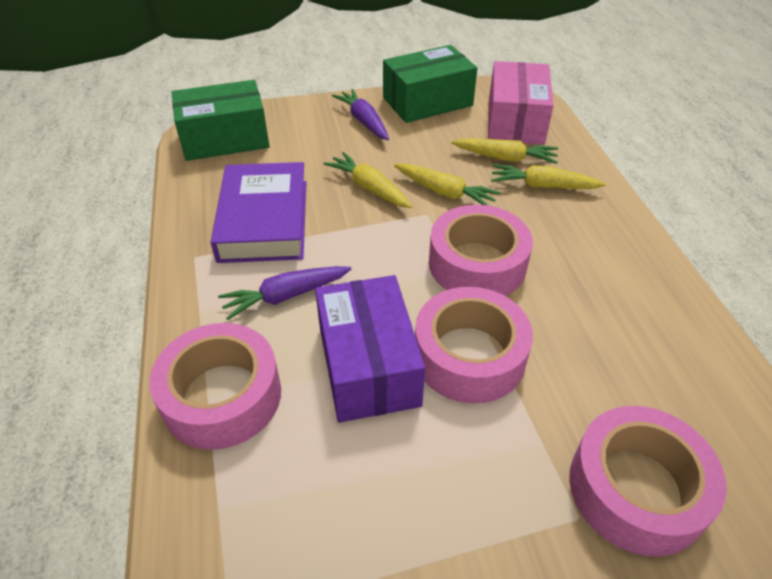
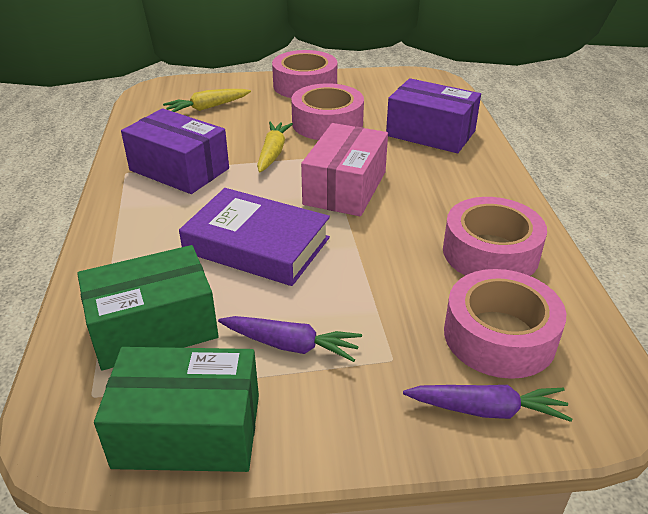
purple box: [315,275,425,423] = 1 -> [121,108,229,194] [386,78,481,153] = 2
yellow carrot: [324,152,412,208] [394,164,501,205] [451,138,558,164] [491,164,606,189] = 4 -> [163,89,251,112] [257,122,293,173] = 2

